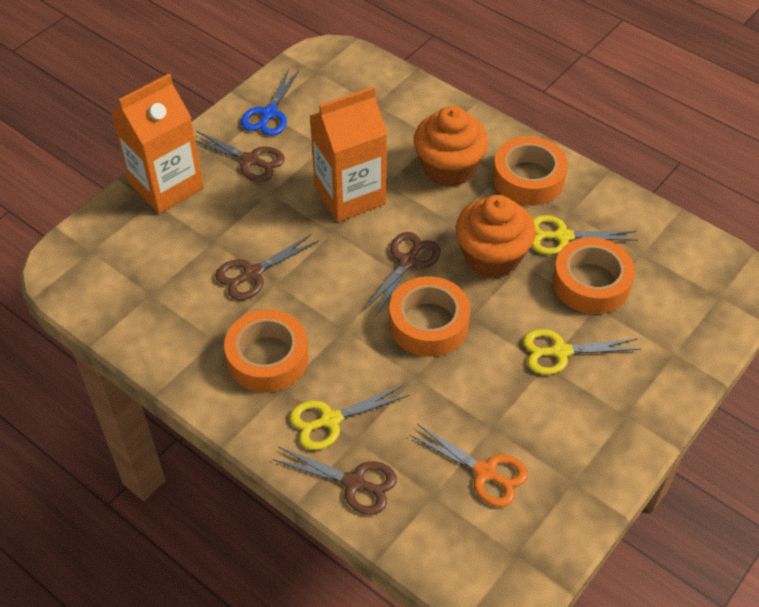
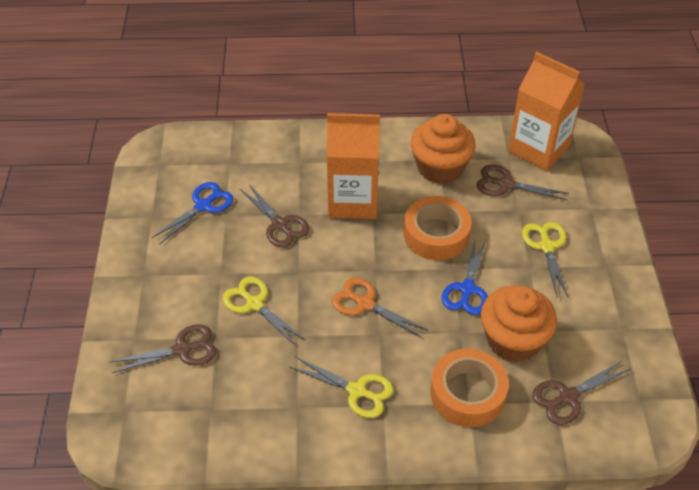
blue scissors: [241,69,299,136] = 1 -> [152,182,233,245] [442,239,488,315] = 2
orange tape: [224,310,309,392] [389,276,470,357] [493,136,568,205] [553,237,635,314] = 4 -> [404,196,472,260] [430,349,509,427] = 2

